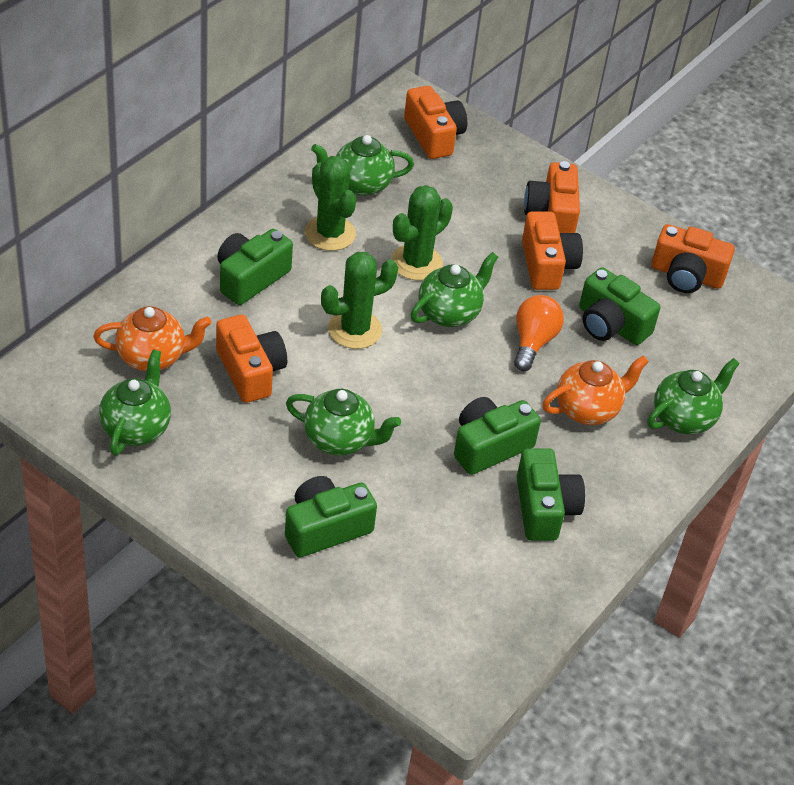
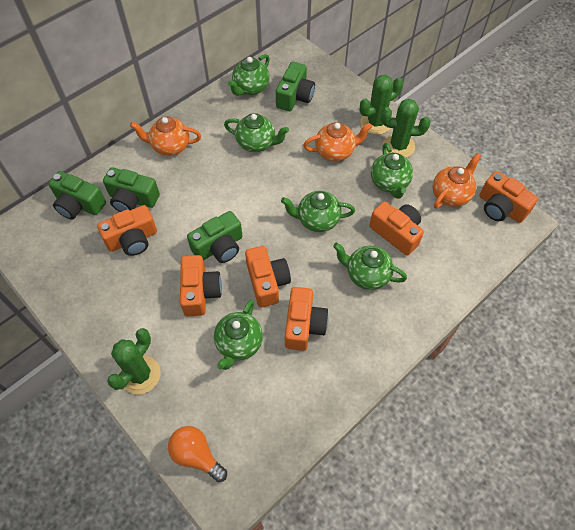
green camera: [217,229,293,305] [285,476,377,557] [454,397,541,475] [517,448,585,541] [579,267,660,345] = 5 -> [48,171,106,220] [103,167,160,212] [187,211,243,263] [276,62,315,111] = 4
green teapot: [99,349,171,456] [286,389,401,456] [311,135,414,196] [411,252,498,327] [647,358,740,434] = 5 -> [214,300,263,370] [224,113,289,152] [228,54,270,96] [281,191,355,232] [333,243,407,290] [371,143,413,199] = 6
orange camera: [216,315,287,403] [404,86,467,159] [522,211,583,290] [524,161,580,233] [652,224,735,293] = 5 -> [97,205,157,256] [180,255,222,316] [245,246,291,307] [285,287,329,351] [370,202,424,256] [479,171,538,223] = 6
orange teapot: [93,306,212,371] [542,355,649,425] = 2 -> [130,117,201,156] [303,122,372,161] [433,153,482,208] = 3

